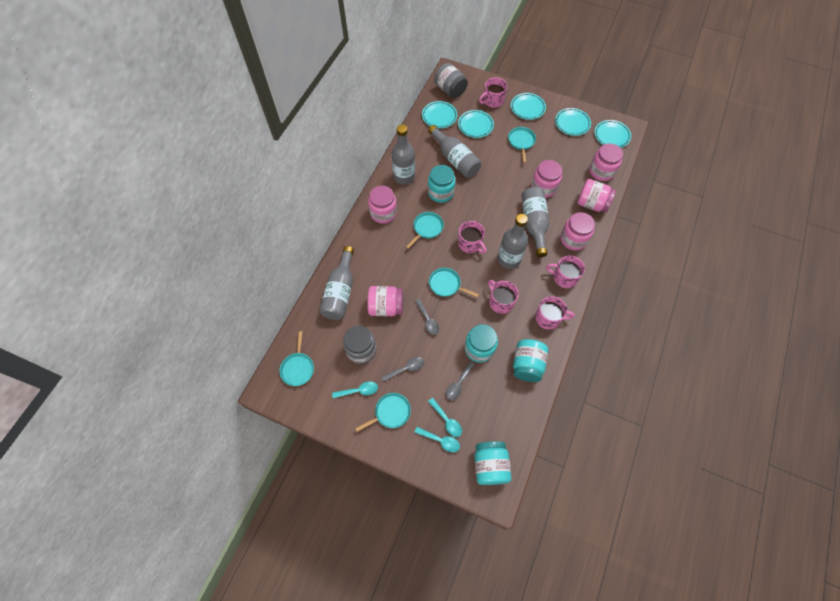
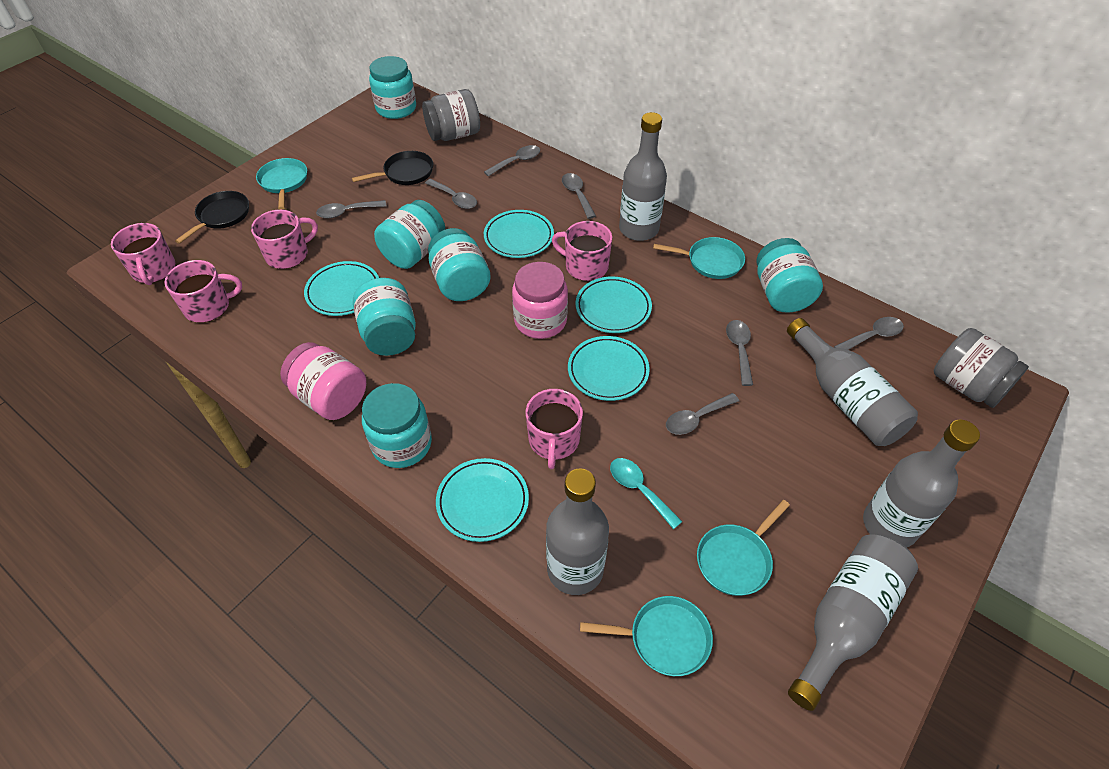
black pan: none = 0 -> [175,191,249,244] [352,151,433,185] = 2
grey spoon: [382,357,424,381] [415,298,439,335] [446,361,475,400] = 3 -> [316,200,386,218] [425,179,477,209] [484,145,540,177] [562,173,596,219] [666,393,739,435] [726,320,753,386] [834,317,904,350] = 7
pink jar: [367,286,403,316] [368,186,397,224] [531,160,562,198] [561,212,595,250] [577,179,616,213] [589,143,623,181] = 6 -> [280,342,366,420] [512,262,568,339] = 2
turquoise jar: [428,165,456,203] [465,324,498,363] [474,441,512,485] [513,339,548,382] = 4 -> [353,278,416,356] [362,383,432,468] [369,56,416,119] [374,200,445,269] [428,228,491,301] [757,238,823,313] = 6
turquoise pan: [279,331,314,386] [355,393,411,432] [406,212,444,249] [429,268,479,297] [508,127,536,163] = 5 -> [256,158,307,210] [580,596,713,676] [653,237,745,279] [697,500,790,596] = 4
turquoise spoon: [332,381,378,398] [414,427,460,452] [428,398,462,437] = 3 -> [610,458,682,529] = 1

